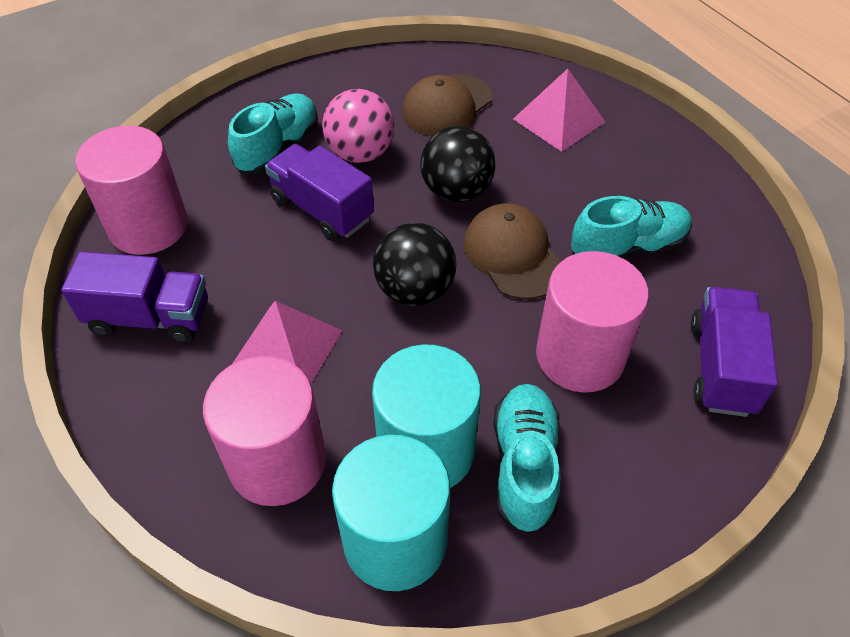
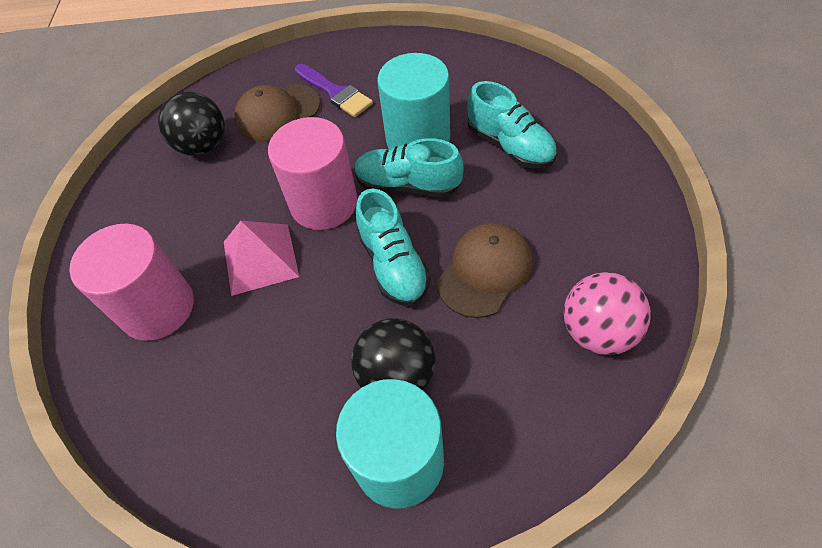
pink cylinder: [76,126,188,255] [203,356,326,506] [536,251,649,393] = 3 -> [69,224,194,341] [268,117,357,230] = 2
pink pyramid: [232,301,342,383] [513,69,605,152] = 2 -> [224,221,299,296] = 1
purple brush: none = 0 -> [295,64,373,117] = 1
purple truck: [61,251,208,343] [265,144,374,241] [691,287,778,417] = 3 -> none = 0

